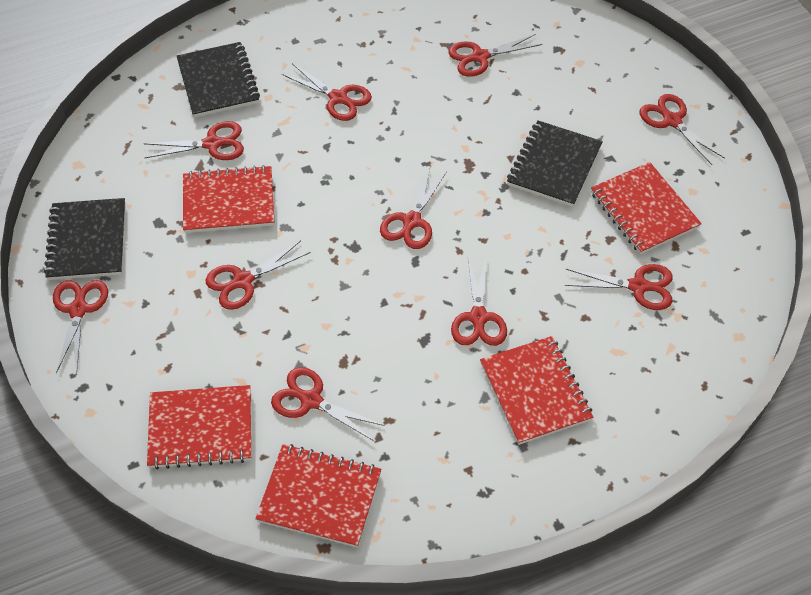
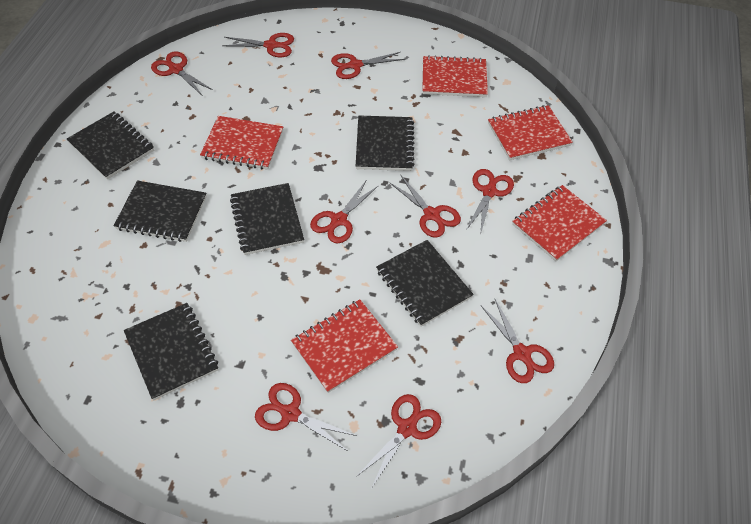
black notebook: [44,198,125,280] [177,42,260,118] [507,120,603,207] = 3 -> [67,112,154,180] [114,180,207,242] [124,303,218,400] [230,183,304,255] [356,115,415,171] [376,240,474,327] = 6
red scissors: [53,280,108,374] [143,121,244,160] [206,241,311,310] [271,367,385,442] [282,63,372,121] [380,168,446,249] [448,34,542,77] [451,255,507,346] [564,264,673,310] [640,94,725,165] = 10 -> [151,51,213,96] [222,33,294,57] [255,383,357,451] [310,181,378,243] [331,52,405,79] [356,394,441,487] [389,176,461,238] [466,169,514,236] [481,299,554,383] = 9

